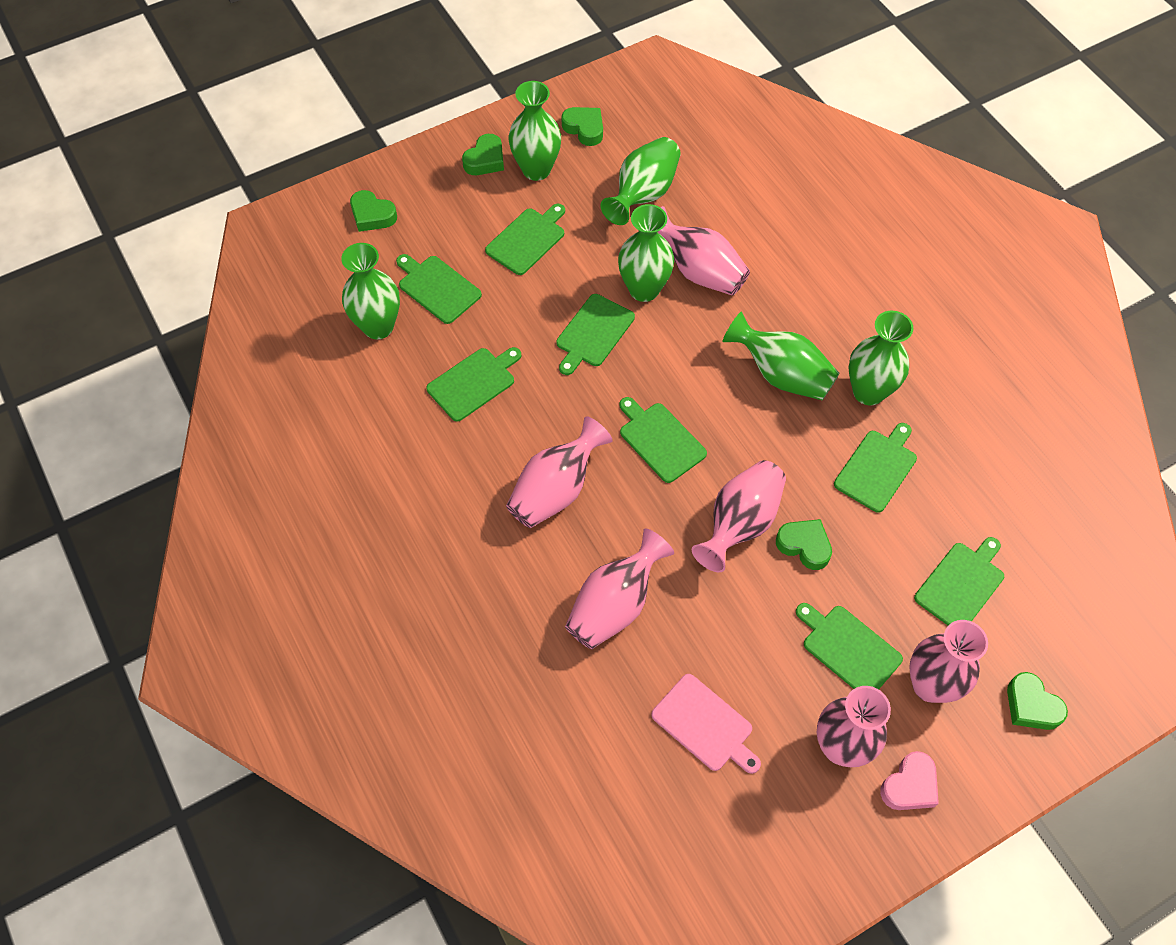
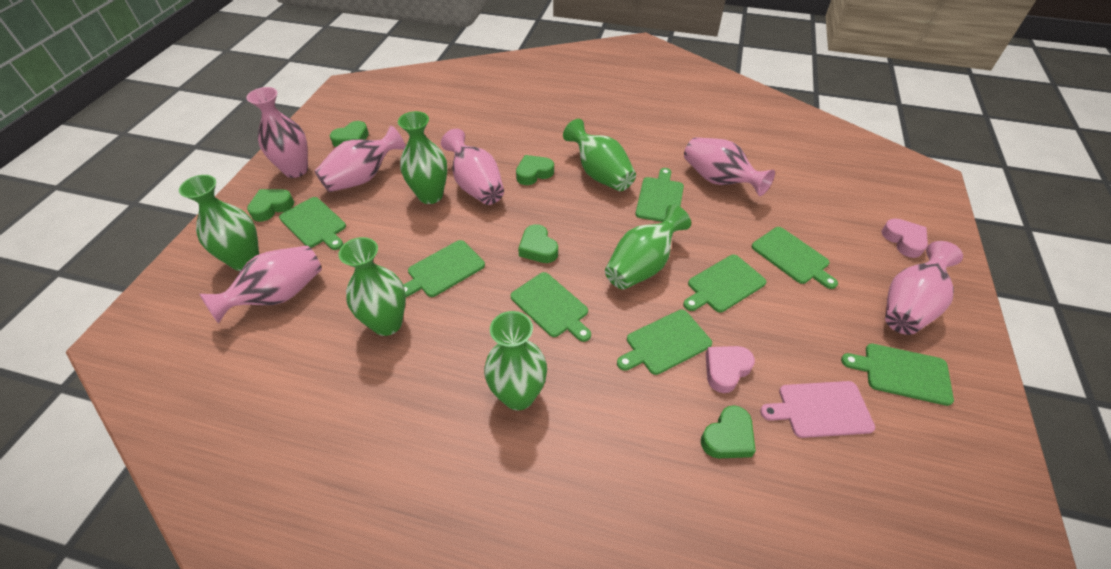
pink heart: [880,751,939,810] = 1 -> [705,346,755,393] [881,218,928,258] = 2

